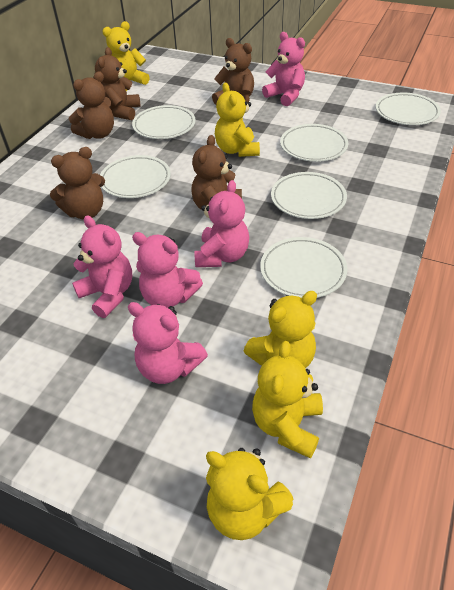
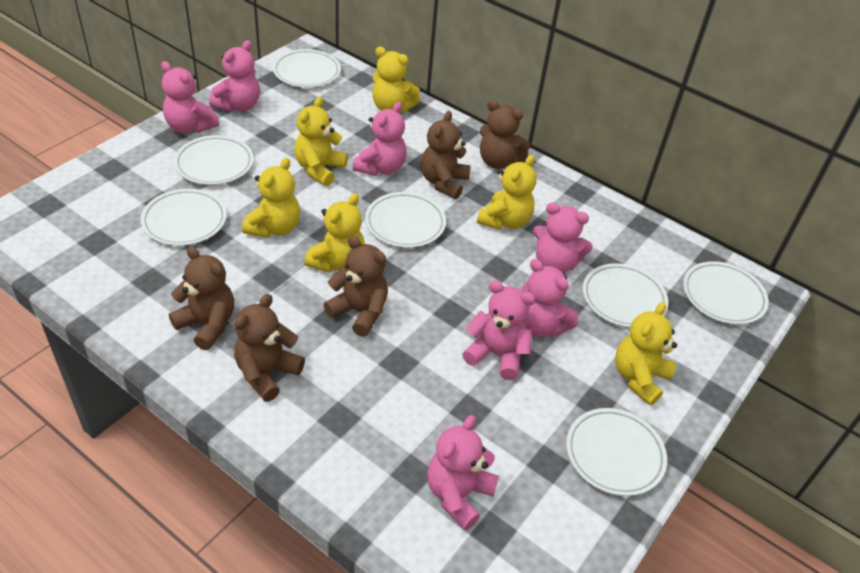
pink teddy bear: [72,215,132,318] [128,302,208,384] [132,232,203,308] [195,180,249,267] [262,32,305,106] = 5 -> [161,61,219,133] [209,40,260,112] [353,102,407,176] [427,415,499,530] [462,280,535,380] [522,259,578,337] [533,202,593,273] = 7
white plate: [100,155,171,198] [132,105,196,139] [260,237,348,298] [271,172,347,219] [280,124,348,162] [376,93,441,125] = 6 -> [141,189,227,246] [174,135,253,185] [273,49,341,88] [365,192,446,248] [566,408,667,496] [582,263,668,328] [683,261,769,325] = 7
yellow teddy bear: [102,21,150,91] [206,448,293,540] [215,82,260,157] [244,291,317,368] [252,341,323,459] = 5 -> [242,157,300,238] [294,97,348,186] [304,193,365,273] [372,46,420,113] [477,155,536,230] [615,302,677,405] = 6

